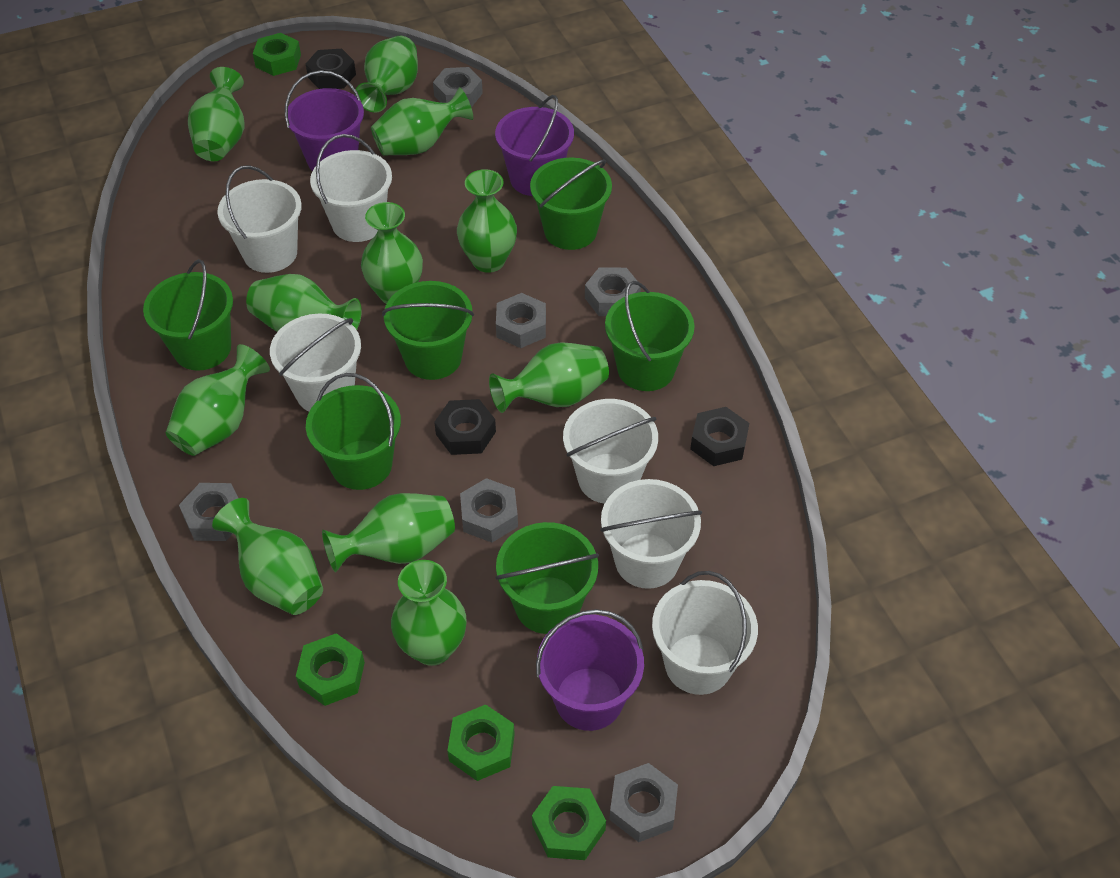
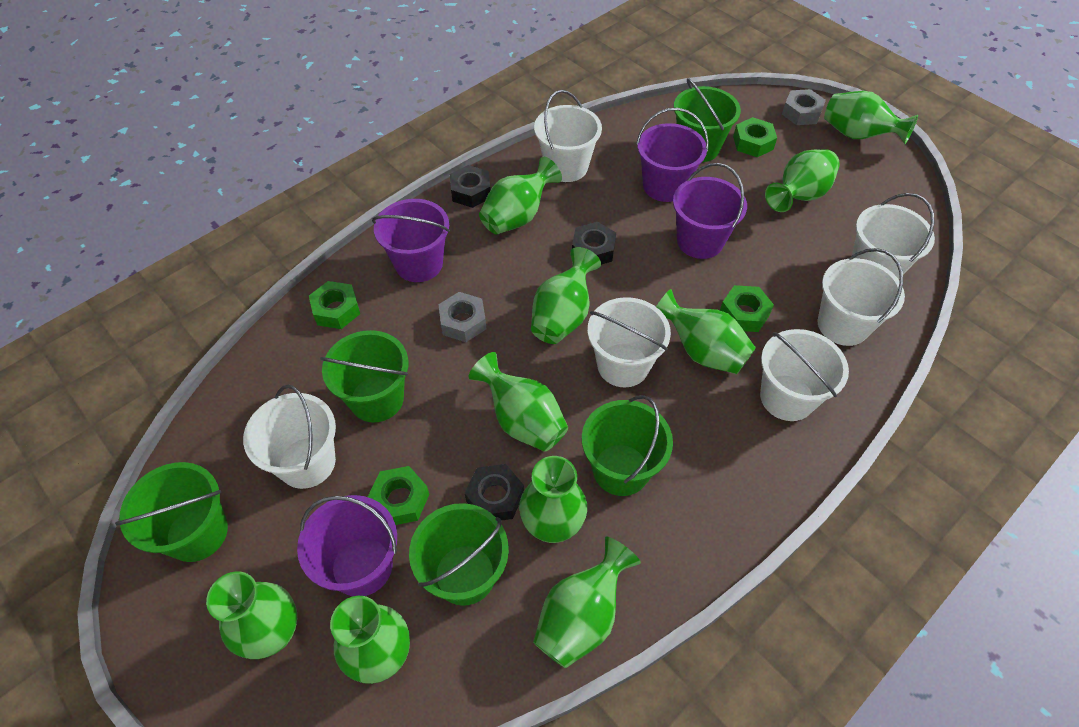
green bucket: [143,259,233,371] [306,373,401,490] [382,281,474,380] [495,522,599,634] [530,158,612,250] [605,281,695,391] = 6 -> [115,462,228,562] [320,330,408,423] [409,503,509,606] [582,395,673,496] [674,78,741,162] = 5
green vase: [166,344,270,456] [188,67,245,161] [212,498,323,615] [246,274,362,332] [322,493,455,572] [355,36,418,112] [361,202,423,304] [371,87,473,156] [391,560,467,666] [457,169,517,273] [489,342,609,413] = 11 -> [206,571,297,659] [330,596,410,684] [469,352,568,452] [479,157,562,234] [519,456,587,543] [531,247,601,344] [533,537,641,668] [656,289,756,374] [765,149,840,212] [824,91,918,144] = 10
grey nut: [179,483,238,541] [433,67,483,107] [460,478,518,543] [496,293,546,348] [585,267,641,316] [609,763,678,842] = 6 -> [438,292,486,342] [782,89,826,125] = 2
purple bucket: [285,70,364,171] [495,95,574,196] [536,609,644,731] = 3 -> [297,495,397,596] [372,199,450,282] [636,108,709,202] [673,163,747,259] = 4

